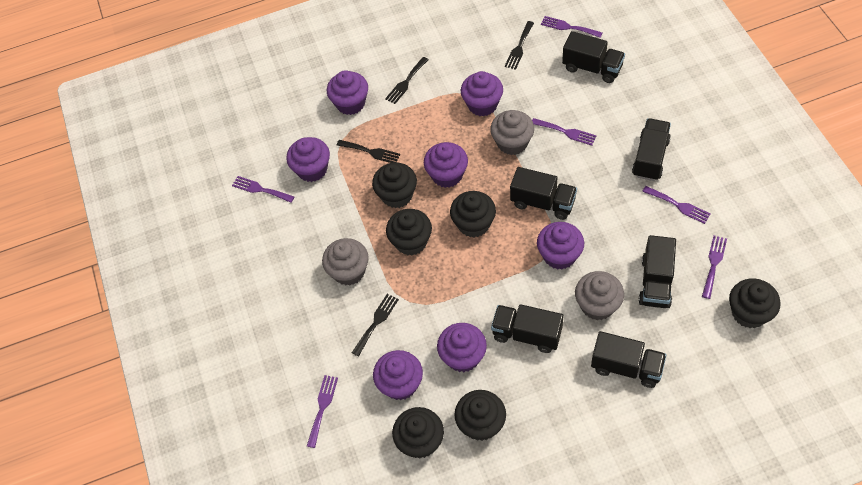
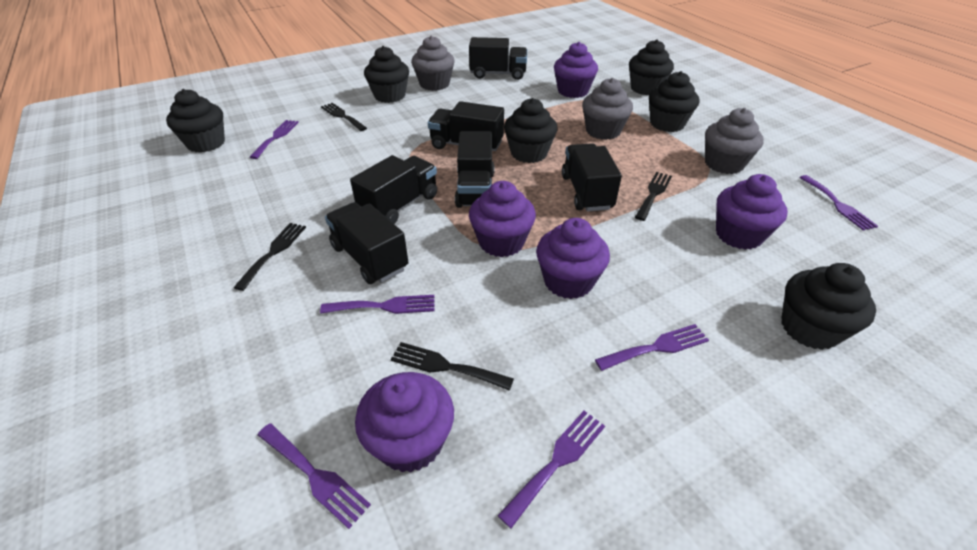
purple cupcake: [286,137,330,182] [327,70,368,115] [373,350,423,400] [424,142,468,188] [437,323,487,372] [461,71,503,116] [537,222,584,270] = 7 -> [355,372,454,473] [469,181,536,257] [536,218,610,299] [554,42,598,98] [716,174,788,250] = 5

